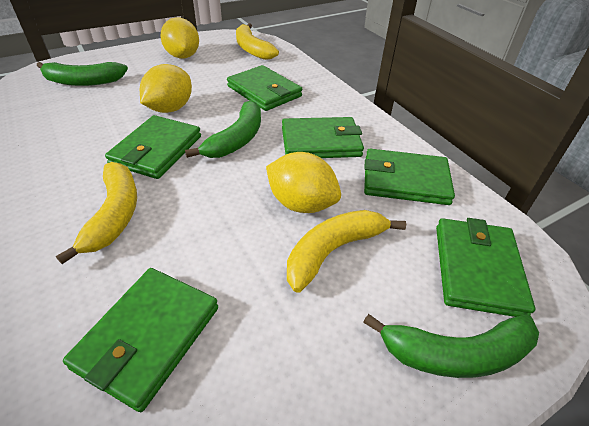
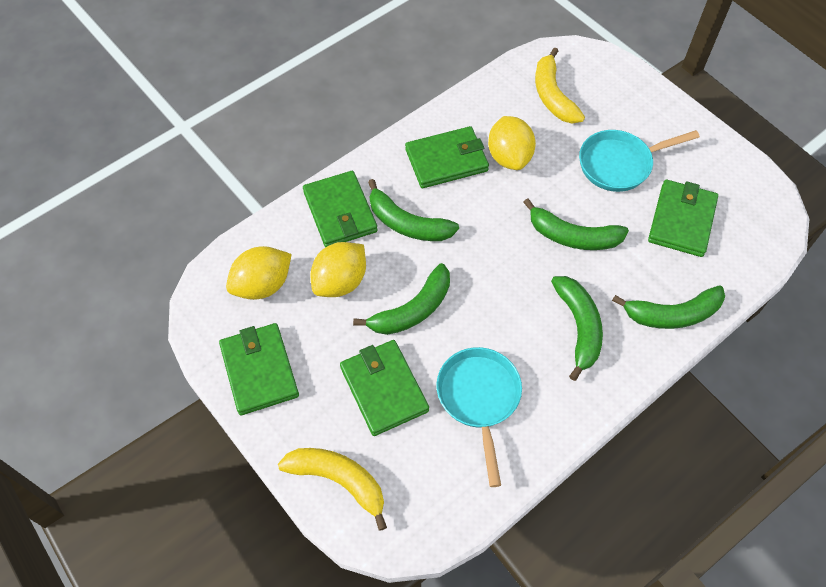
green banana: [37,62,128,86] [185,100,261,158] [363,314,539,378] = 3 -> [353,263,450,335] [368,179,459,241] [523,199,629,250] [551,276,603,381] [612,285,725,329] = 5
green wallet: [63,268,218,412] [105,115,201,179] [227,65,302,111] [282,117,364,158] [364,149,455,205] [436,218,535,317] = 6 -> [219,323,299,415] [303,171,378,247] [340,340,429,436] [405,126,489,188] [648,180,718,257] = 5
turquoise pan: none = 0 -> [436,347,522,487] [579,130,700,192] = 2
yellow banana: [56,162,137,264] [236,23,279,60] [287,210,406,293] = 3 -> [278,448,387,531] [535,47,585,124] = 2

